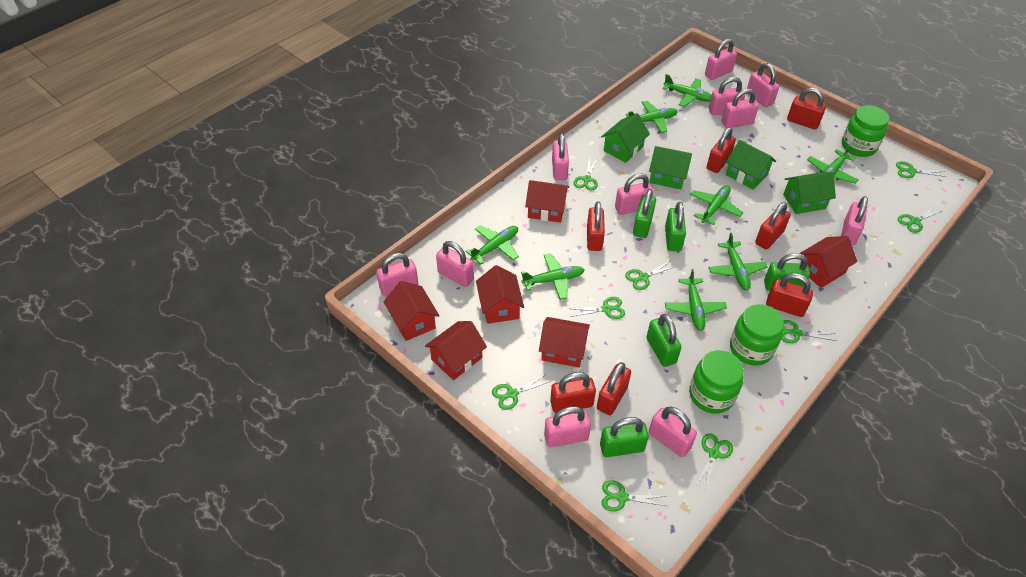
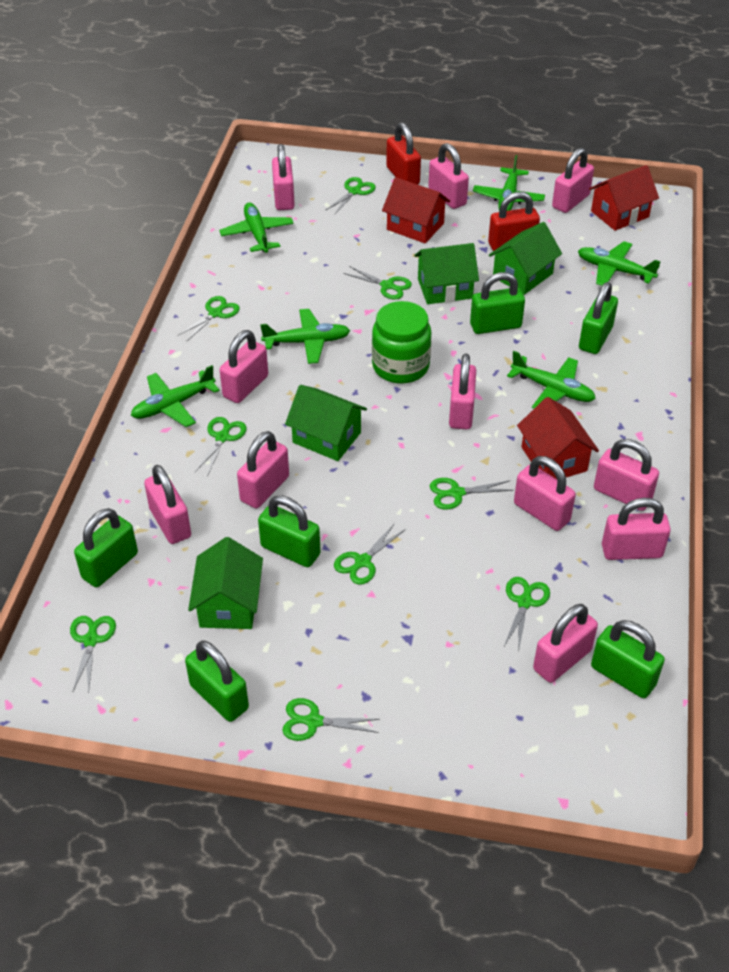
green jar: [689,350,744,414] [730,304,784,365] [842,105,889,157] = 3 -> [372,301,432,384] = 1
green padlock: [600,417,649,457] [633,189,656,238] [647,314,682,367] [665,202,686,251] [764,253,810,291] = 5 -> [74,508,138,587] [185,641,249,722] [258,495,320,567] [470,272,525,334] [579,282,618,354] [591,620,665,698] = 6
green plane: [465,225,519,264] [521,253,584,300] [626,101,678,133] [662,74,712,107] [665,269,727,331] [690,185,743,225] [708,233,767,290] [807,144,859,184] = 8 -> [131,365,220,427] [219,203,294,253] [260,309,350,364] [473,155,545,211] [507,351,596,408] [578,241,661,286] = 6
red house: [383,281,440,341] [425,321,487,380] [476,265,524,324] [525,180,569,223] [539,317,590,367] [799,236,857,288] = 6 -> [382,177,450,243] [517,397,599,479] [589,165,659,231] = 3
red padlock: [550,372,596,413] [587,201,605,251] [597,362,631,415] [707,127,736,173] [755,202,791,249] [766,273,813,317] [787,88,826,129] = 7 -> [386,122,421,185] [488,192,540,251] = 2

